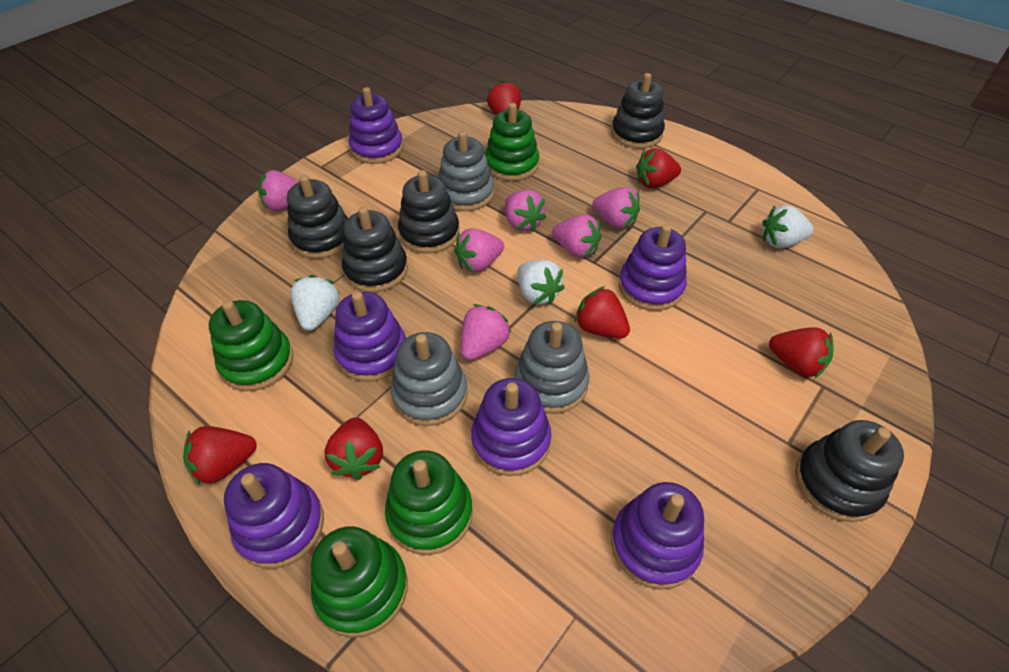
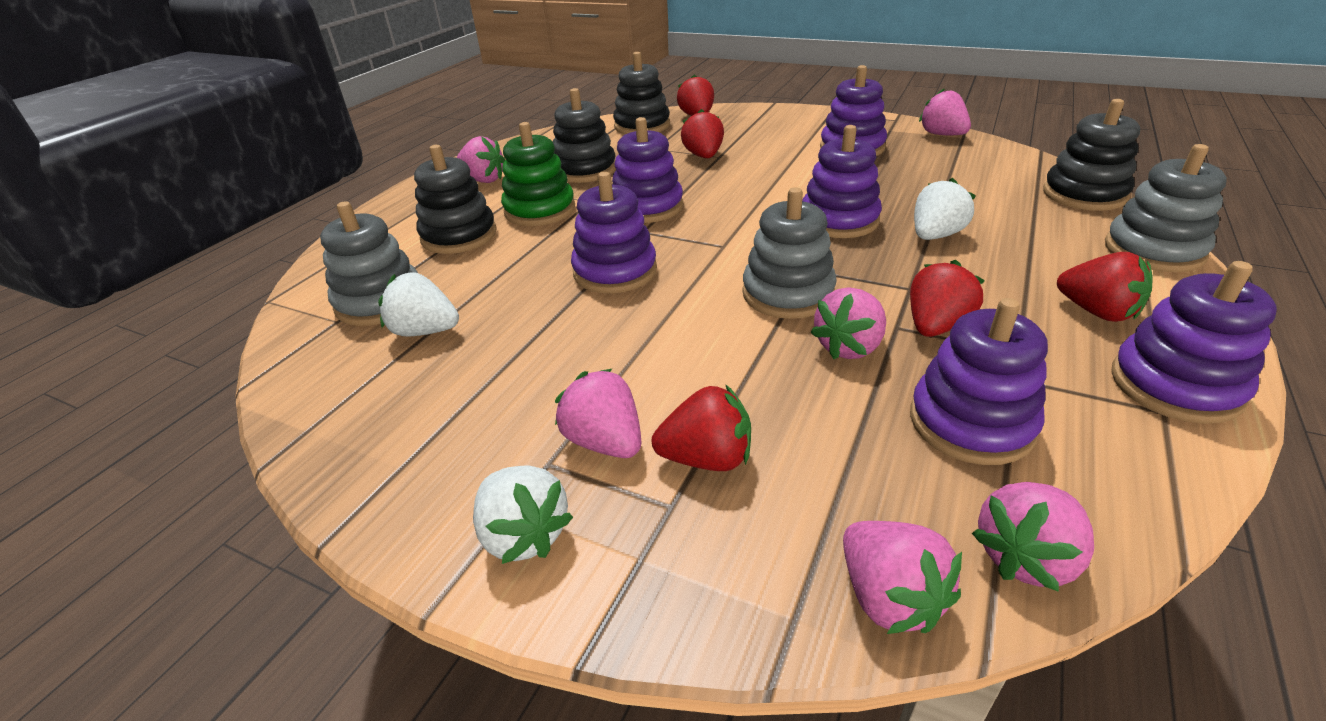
black stacking toy: [287,175,348,259] [342,207,408,292] [398,170,460,253] [611,73,665,149] [795,420,904,522] = 5 -> [414,145,497,254] [552,88,616,183] [613,52,670,134] [1043,99,1140,211] = 4
green stacking toy: [209,300,293,391] [311,526,408,638] [385,450,473,555] [485,103,539,181] = 4 -> [501,122,575,226] = 1
red strawberry: [183,426,257,486] [325,417,383,480] [487,80,521,115] [574,286,630,339] [636,148,681,188] [769,327,834,378] = 6 -> [651,384,751,471] [677,74,714,116] [681,109,724,158] [910,260,985,337] [1057,252,1152,322] = 5

